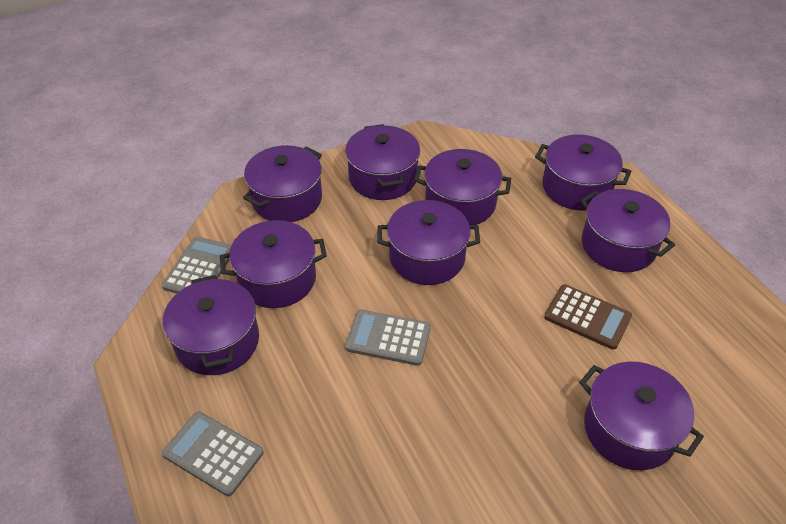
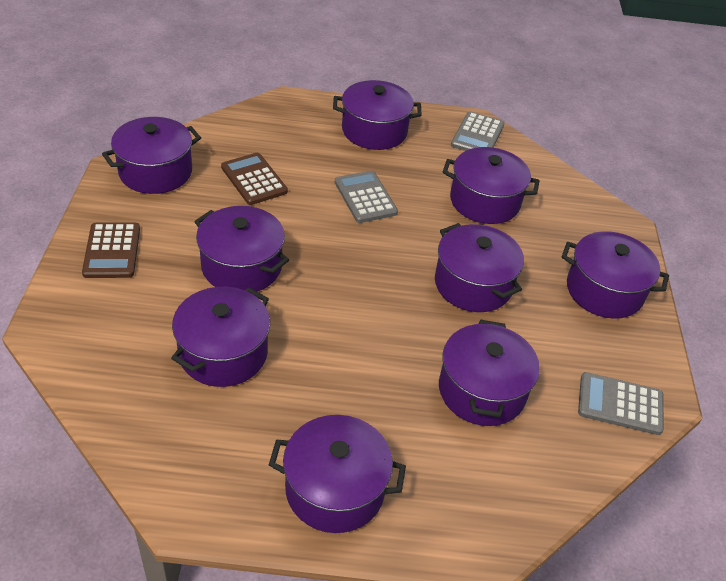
brown calculator: [544,284,632,350] = 1 -> [82,223,140,278] [221,153,288,205] = 2

